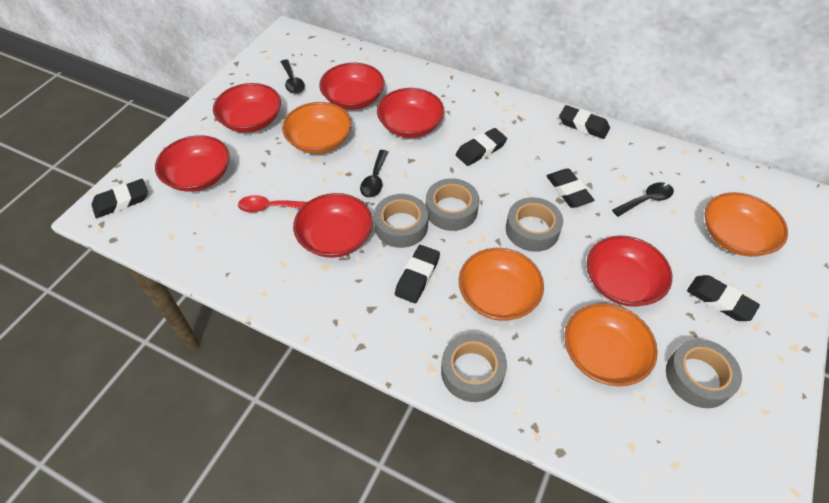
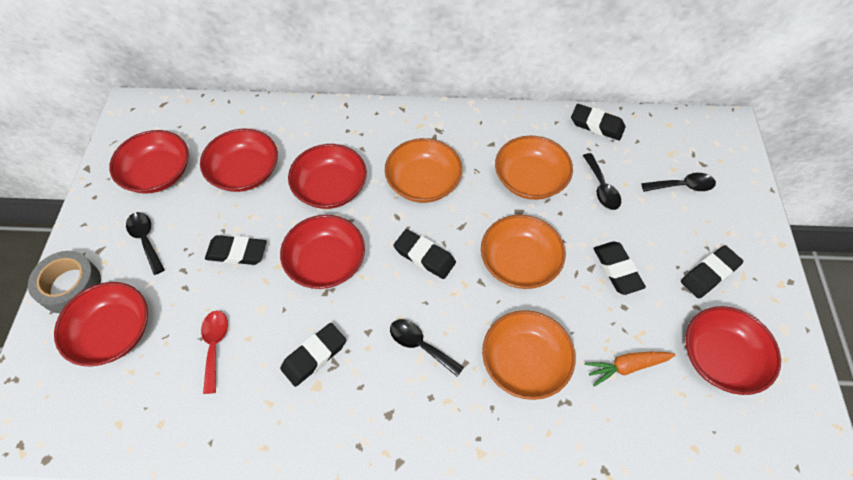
black spoon: [281,59,305,94] [360,150,388,198] [612,182,674,217] = 3 -> [126,212,165,275] [390,319,464,377] [583,153,621,210] [641,173,716,192] = 4
grey tape: [374,194,428,248] [426,178,479,231] [441,333,507,402] [506,197,563,252] [666,339,742,408] = 5 -> [28,251,101,313] = 1
orange carrot: none = 0 -> [585,352,675,387] = 1

